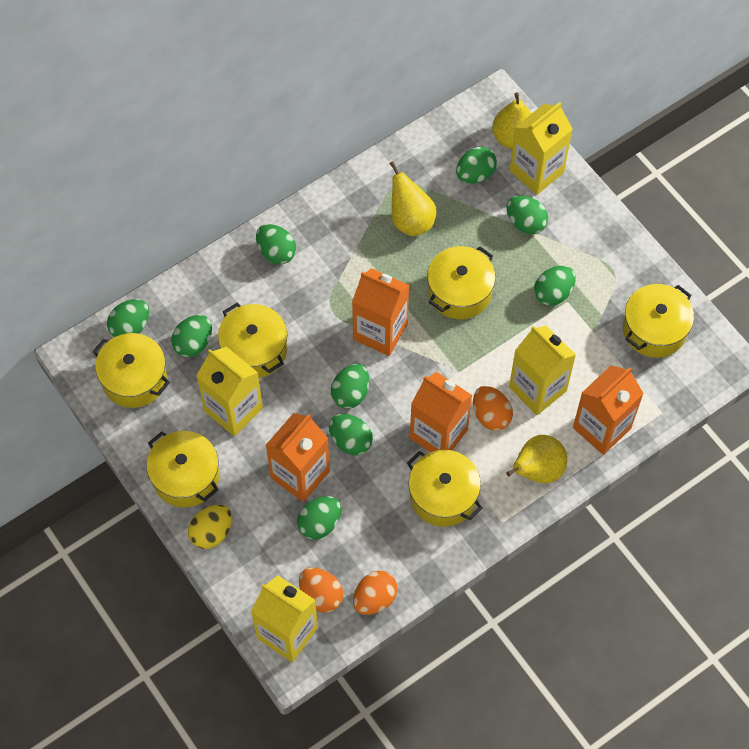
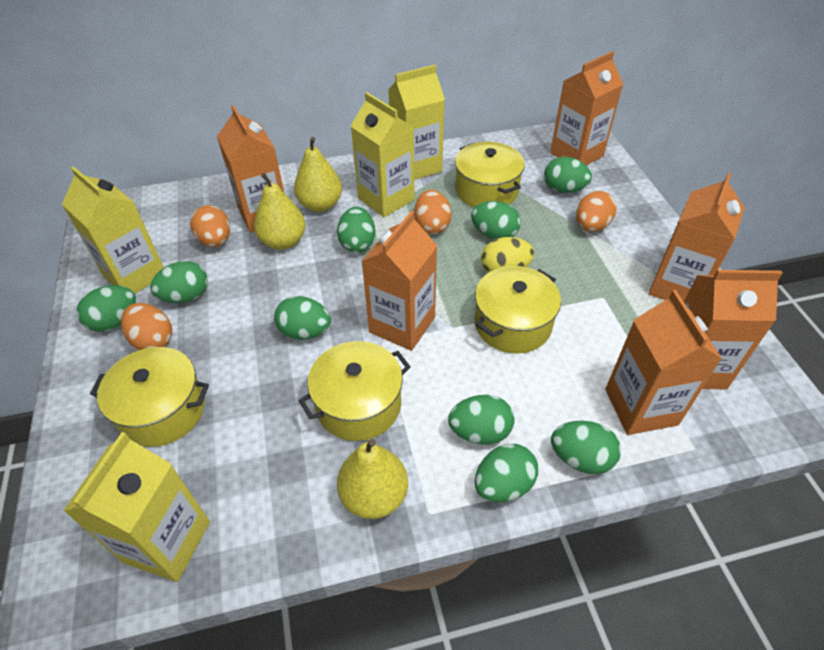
orange carton: [266,413,330,502] [352,268,409,356] [410,372,472,452] [573,365,644,455] = 4 -> [217,105,284,233] [361,211,437,351] [550,51,623,166] [605,290,722,435] [649,173,745,302] [684,270,783,389] = 6
orange egg: [299,568,343,613] [353,571,398,615] [473,386,513,431] = 3 -> [121,303,172,350] [190,205,230,247] [414,190,452,234] [576,191,616,232] = 4
yellow pot: [92,333,170,408] [147,431,219,508] [218,303,287,378] [407,450,482,527] [427,246,496,319] [623,284,694,358] = 6 -> [90,347,209,447] [299,341,411,441] [455,142,525,207] [475,266,561,354] = 4

